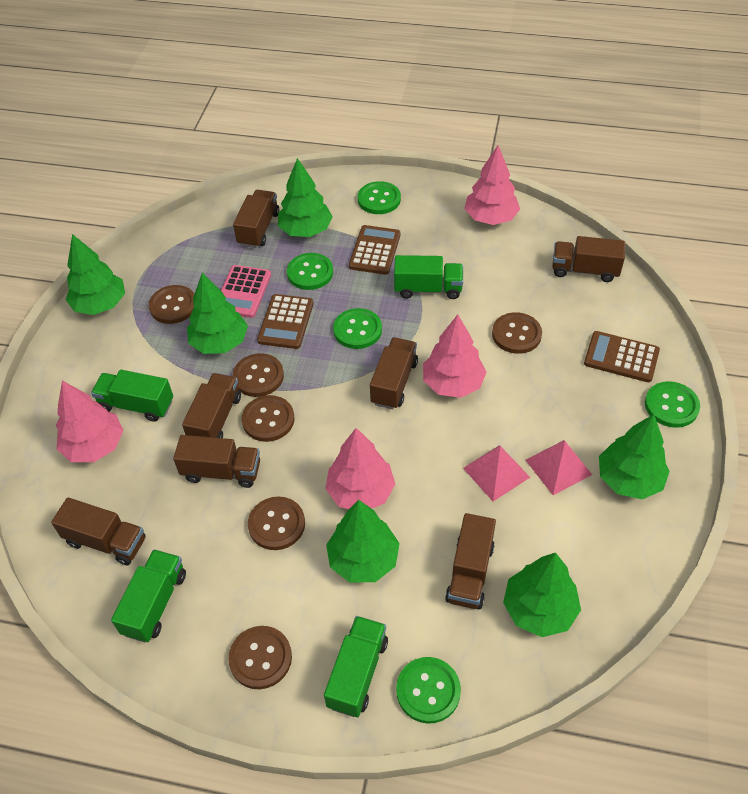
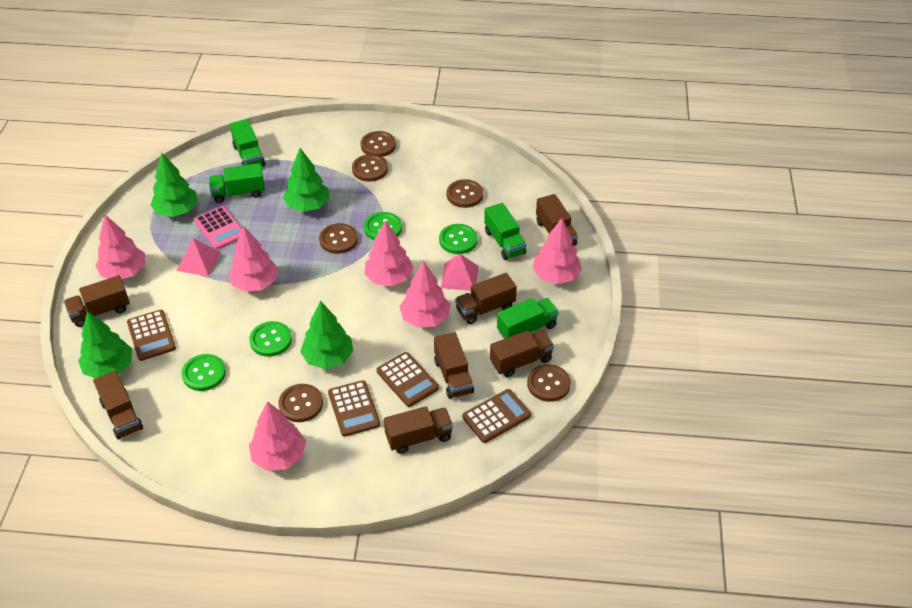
brown calculator: [257,294,314,349] [349,225,401,275] [584,331,660,382] = 3 -> [127,310,176,361] [328,380,380,437] [377,352,439,407] [462,389,531,443] = 4
green button: [287,253,333,290] [333,308,382,349] [358,181,401,214] [396,657,461,724] [645,381,700,428] = 5 -> [182,354,226,391] [249,321,292,357] [364,212,402,240] [439,224,478,254] = 4
green tree: [66,234,125,315] [187,273,248,354] [278,158,333,237] [326,500,400,583] [503,553,581,637] [599,414,670,499] = 6 -> [78,311,132,378] [150,152,198,217] [283,148,329,212] [300,301,353,369] = 4
pink tree: [56,380,124,462] [325,428,395,509] [423,314,486,398] [464,146,520,225] = 4 -> [96,215,145,279] [228,226,278,292] [249,401,306,471] [364,220,414,286] [399,261,450,328] [532,218,582,284] = 6

